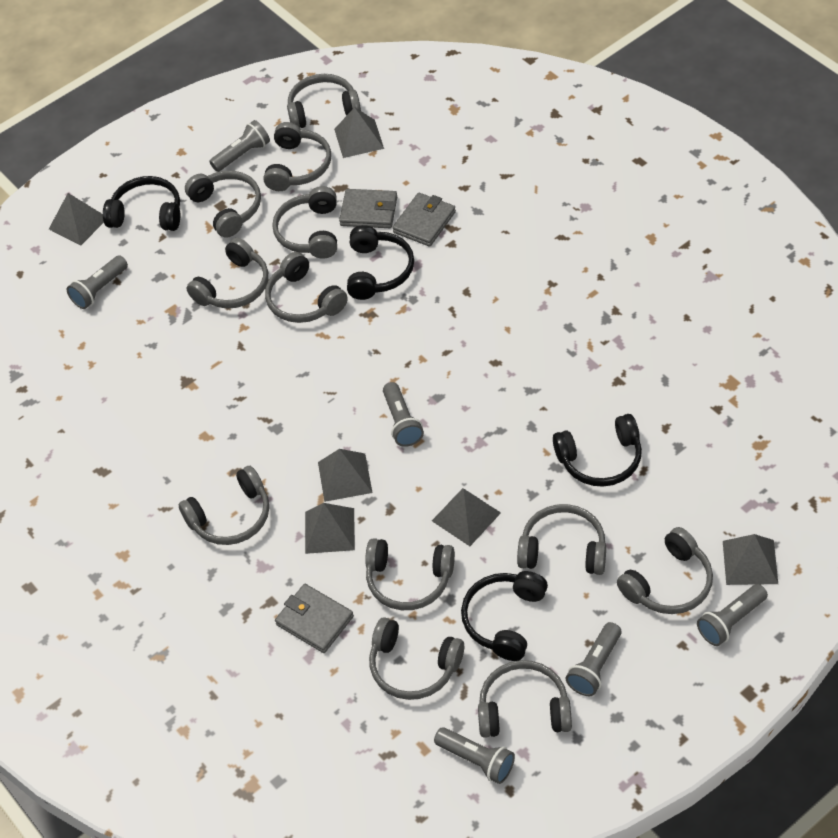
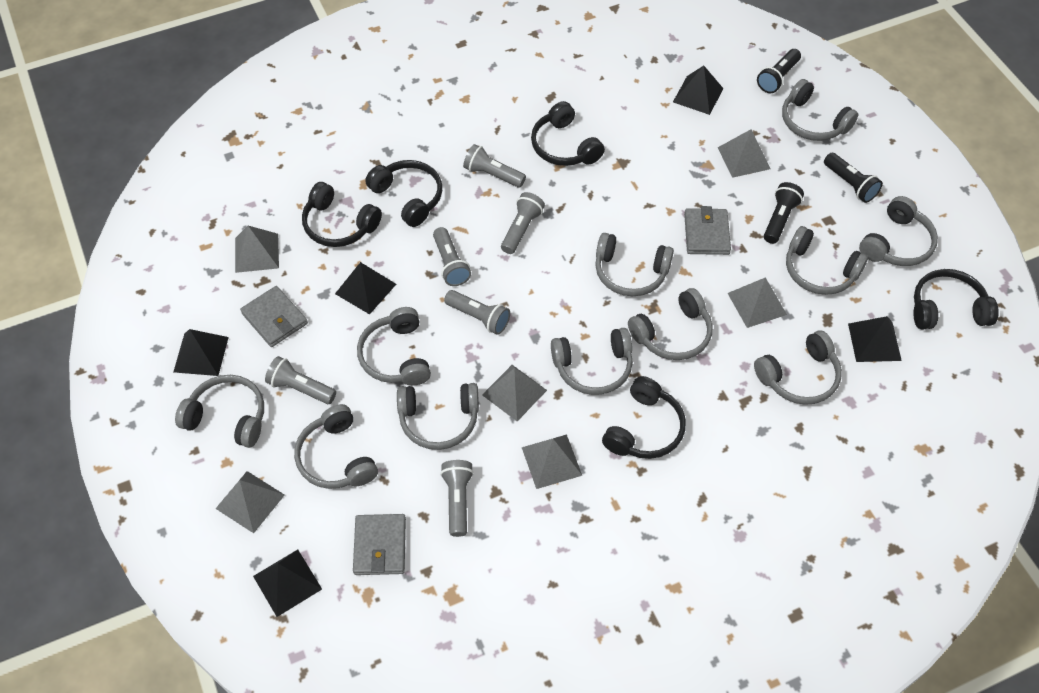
black flashlight: none = 0 -> [757,49,801,93] [764,182,804,244] [824,153,883,203] = 3
black headphones: [103,176,180,231] [347,225,414,300] [461,571,548,661] [553,414,642,487] = 4 -> [302,182,382,247] [365,160,442,227] [531,101,605,166] [602,376,686,459] [913,269,999,329] = 5
black pyramid: none = 0 -> [173,329,229,376] [253,549,322,617] [335,262,396,315] [673,65,724,115] [848,316,902,362] = 5
grey headphones: [179,466,269,545] [185,171,261,238] [187,238,268,308] [263,122,331,191] [265,252,348,323] [272,186,337,258] [287,74,361,128] [365,538,455,610] [369,617,464,700] [478,660,572,738] [517,504,606,575] [617,527,713,614] = 12 -> [175,375,264,448] [294,404,378,489] [357,307,431,386] [397,383,479,450] [551,328,633,395] [595,233,674,296] [628,288,713,360] [754,331,842,405] [782,79,858,141] [786,226,868,295] [859,196,938,266] = 11

